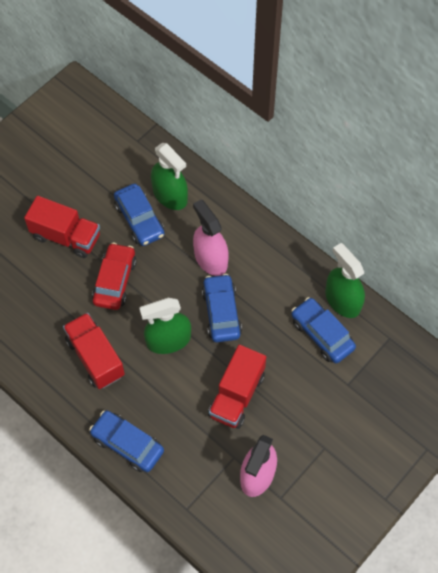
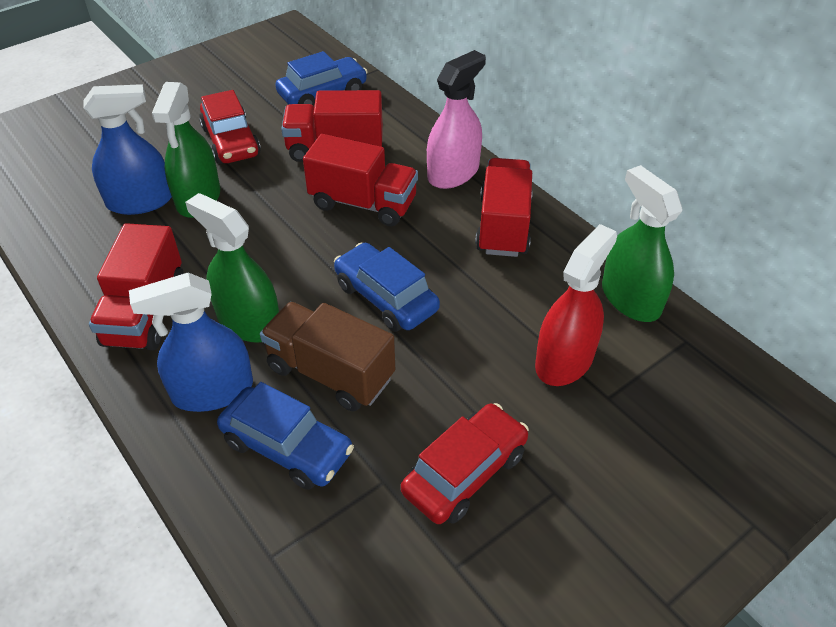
blue car: [89,411,164,472] [114,184,164,246] [202,274,242,342] [291,297,356,363] = 4 -> [217,382,354,490] [275,51,368,106] [334,243,440,332] = 3
blue spray bottle: none = 0 -> [83,84,172,215] [129,273,253,412] = 2
brown truck: none = 0 -> [260,302,395,411] = 1
pink spray bottle: [193,199,229,276] [240,435,277,497] = 2 -> [427,50,486,189] = 1
red car: [92,243,137,310] = 1 -> [199,90,261,164] [401,403,529,524] = 2
red spray bottle: none = 0 -> [535,224,617,386] = 1
red truck: [24,196,100,258] [63,313,125,389] [208,345,266,429] = 3 -> [89,223,184,350] [281,90,383,162] [303,134,418,227] [475,158,533,257] = 4

